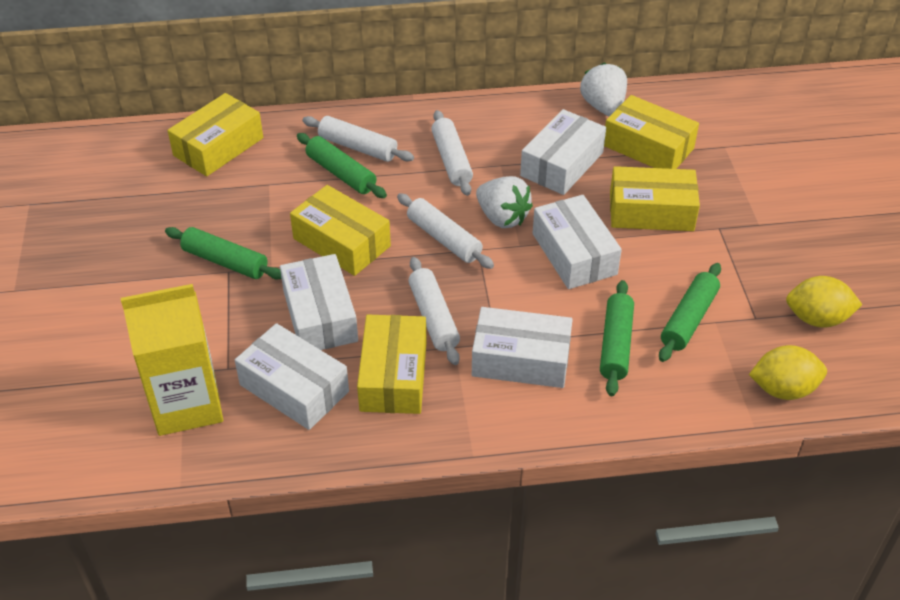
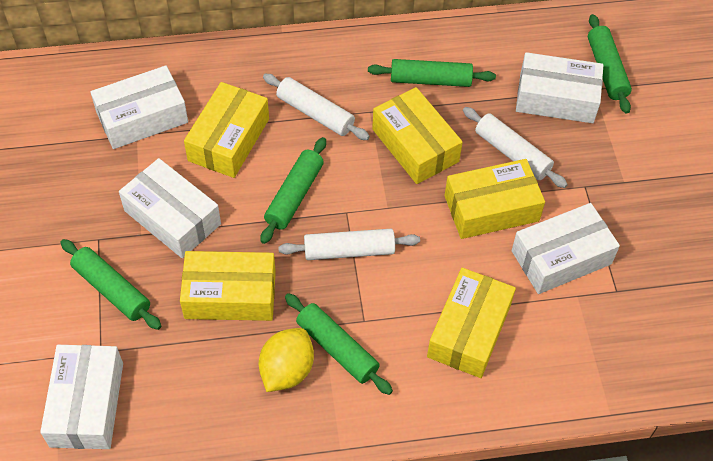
green rolling pin: [165,227,282,280] [297,133,387,198] [600,280,634,396] [659,263,721,362] = 4 -> [60,239,161,330] [260,137,326,244] [285,293,393,395] [368,59,496,87] [588,14,632,114] = 5
white rolling pin: [302,116,414,162] [397,193,494,269] [409,257,460,365] [431,110,473,196] = 4 -> [263,74,370,140] [278,229,420,260] [463,107,568,188] = 3
white strawberry: [476,176,533,228] [580,63,627,116] = 2 -> none = 0
yellow carton: [121,284,223,436] = 1 -> none = 0
yellow lemon: [749,345,827,400] [786,276,863,328] = 2 -> [259,328,314,392] = 1

